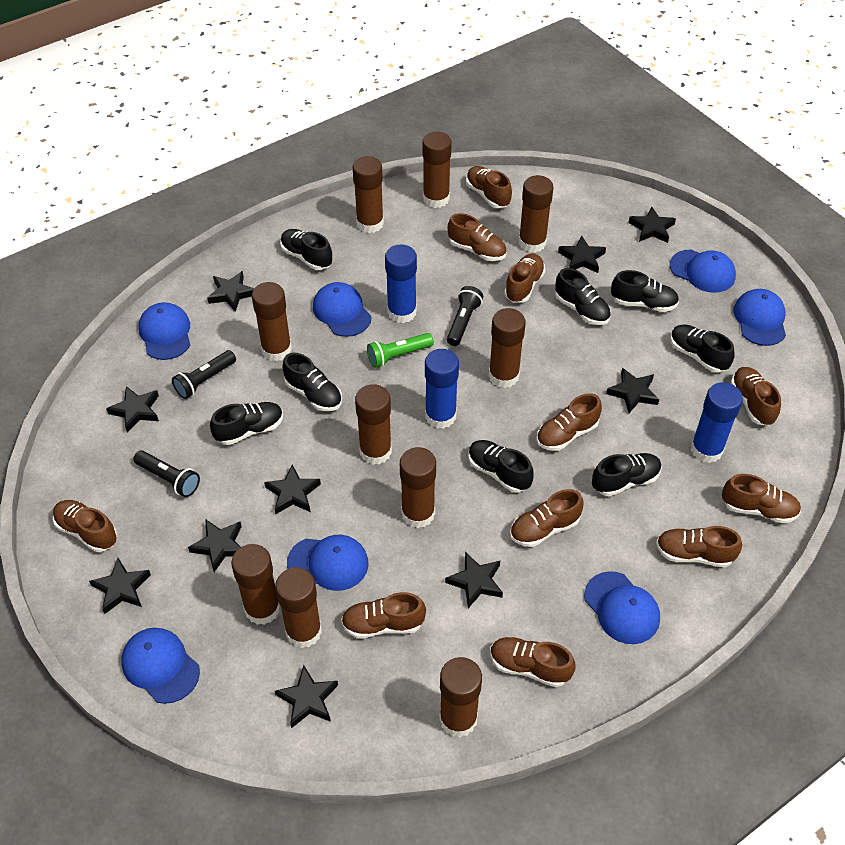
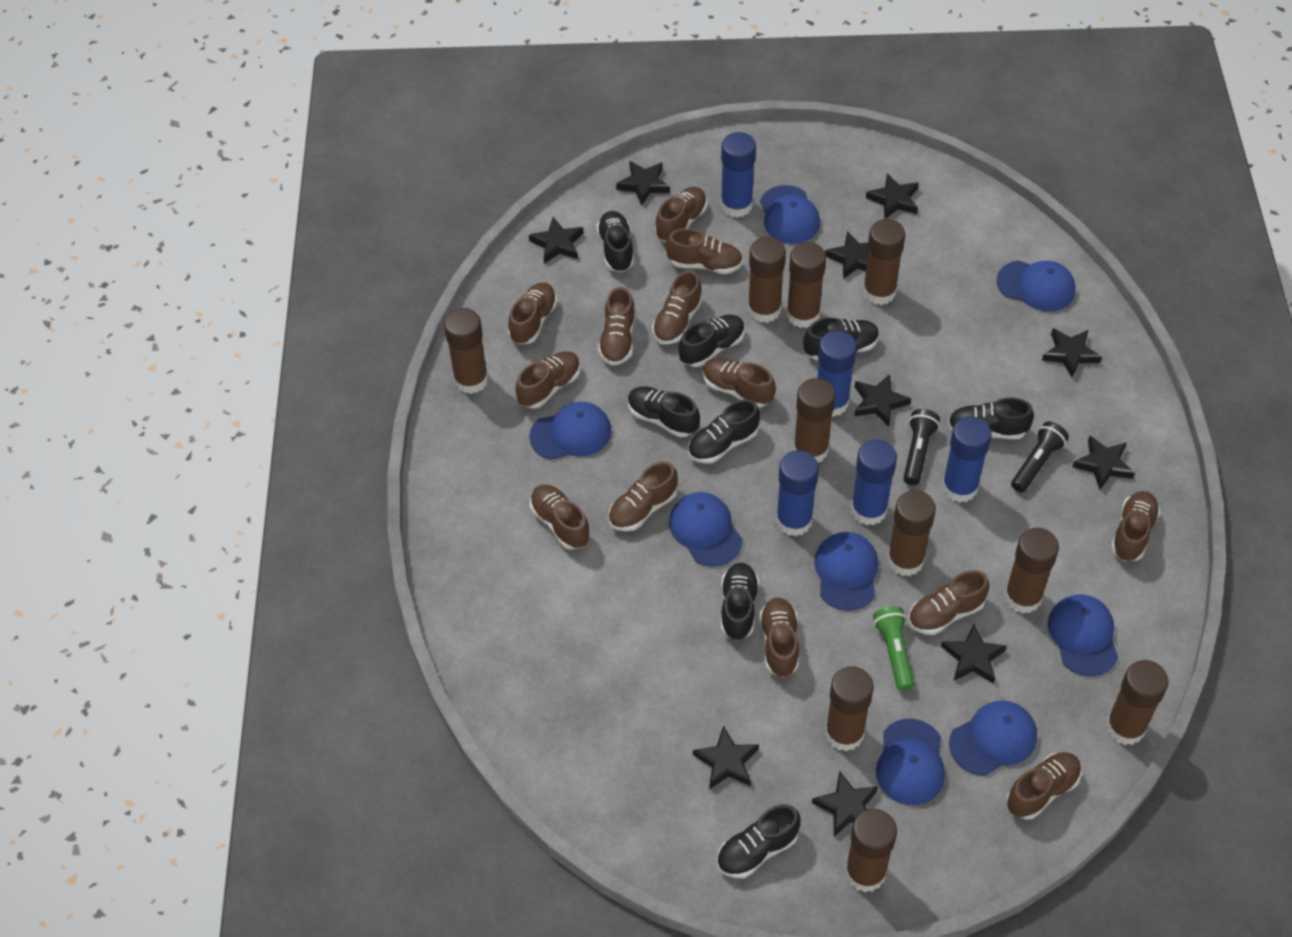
black flashlight: [133,450,200,497] [172,350,236,399] [447,286,483,346] = 3 -> [903,409,940,485] [1011,422,1069,493] = 2
blue cap: [121,628,200,704] [138,302,190,360] [287,535,368,591] [313,282,372,337] [584,571,660,644] [670,250,736,293] [734,289,786,346] = 7 -> [529,402,612,460] [669,492,743,566] [760,185,820,244] [814,532,878,611] [876,719,945,805] [949,700,1037,776] [997,260,1076,312] [1048,594,1118,676] = 8
blue glue stick: [385,245,417,323] [425,349,459,429] [691,382,743,463] = 3 -> [721,132,756,218] [776,450,819,537] [817,330,857,417] [851,439,897,525] [942,416,992,503] = 5
brown shoe: [53,500,117,552] [341,592,426,639] [448,213,507,261] [466,166,512,208] [490,637,575,687] [504,253,545,303] [510,489,584,547] [536,393,602,451] [656,526,742,567] [722,474,801,524] [730,367,781,426] = 11 -> [508,283,557,344] [515,351,580,408] [530,485,590,550] [598,287,635,366] [608,461,678,531] [652,270,702,345] [655,187,707,241] [666,228,743,274] [703,358,776,408] [759,597,799,677] [908,570,989,635] [1007,752,1082,819] [1111,491,1160,561] = 13

